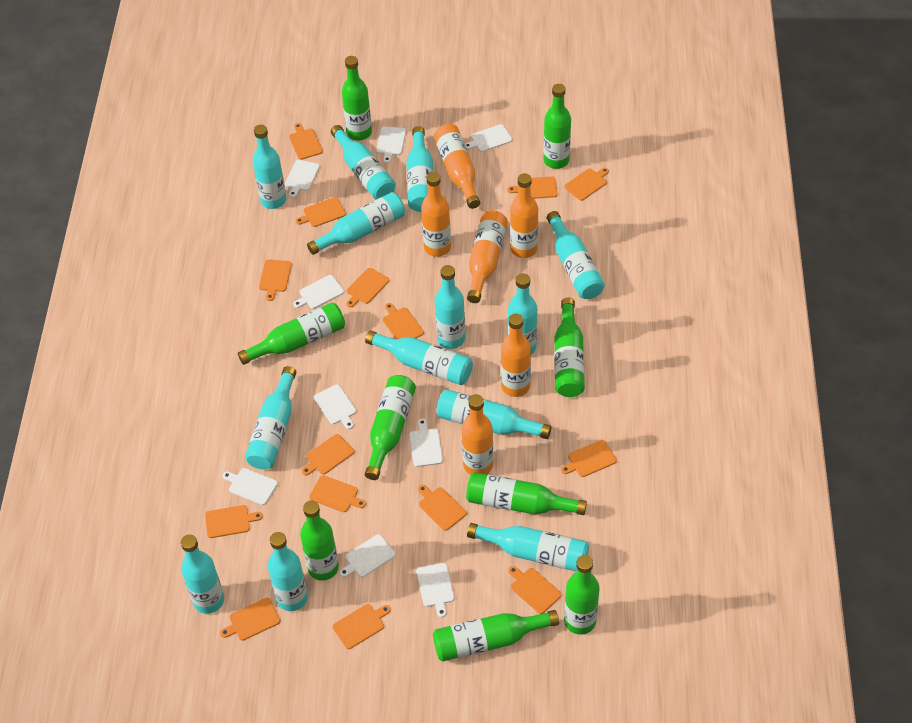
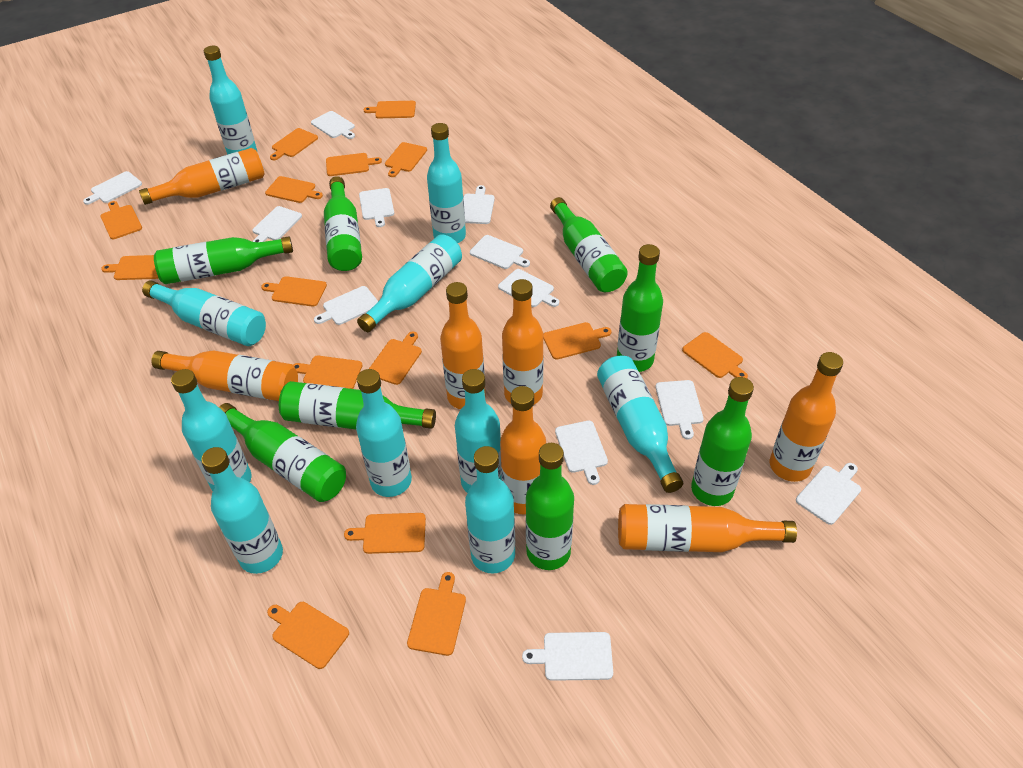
green bottle: [238,302,345,365] [300,500,339,581] [342,56,372,140] [365,375,416,480] [433,610,559,662] [466,472,587,515] [543,84,571,169] [554,298,585,397] [564,555,599,635] = 9 -> [154,236,293,284] [219,403,346,502] [279,381,436,429] [324,176,362,271] [526,443,574,570] [550,197,628,292] [617,244,663,372] [691,377,754,506] = 8
orange bottle: [421,172,451,257] [434,124,480,209] [462,394,493,475] [467,210,508,303] [501,313,531,397] [510,173,538,258] = 6 -> [139,148,265,205] [151,350,298,401] [440,282,486,409] [500,386,546,515] [502,279,544,405] [618,504,797,552] [770,352,843,482] = 7
turquoise bottle: [181,534,224,614] [245,366,297,469] [253,125,287,209] [268,532,308,611] [307,192,405,255] [331,125,396,199] [365,330,473,385] [407,126,433,212] [435,265,465,349] [436,389,551,439] [467,523,589,572] [508,273,537,355] [547,211,605,299] = 13 -> [142,280,266,346] [171,369,251,491] [201,447,283,574] [204,46,257,155] [356,369,412,497] [357,234,462,332] [427,123,466,243] [455,369,502,493] [465,446,515,574] [597,356,683,493] = 10
white cutting board: [222,468,278,505] [285,160,320,198] [293,275,344,309] [314,384,356,429] [339,534,395,578] [376,126,406,163] [409,419,443,467] [416,563,454,618] [465,124,512,152] = 9 -> [83,171,142,205] [252,206,302,242] [311,111,355,139] [314,286,378,325] [359,188,394,227] [464,185,495,224] [470,235,530,269] [498,269,559,307] [522,632,613,681] [555,421,608,485] [655,380,704,439] [796,463,861,525] = 12

